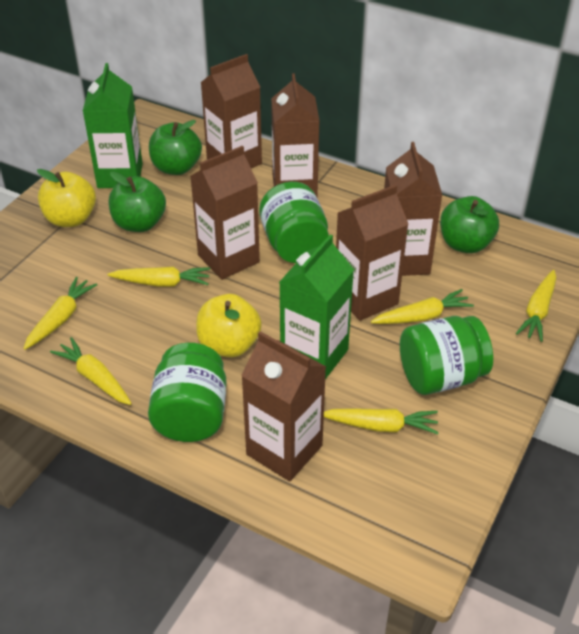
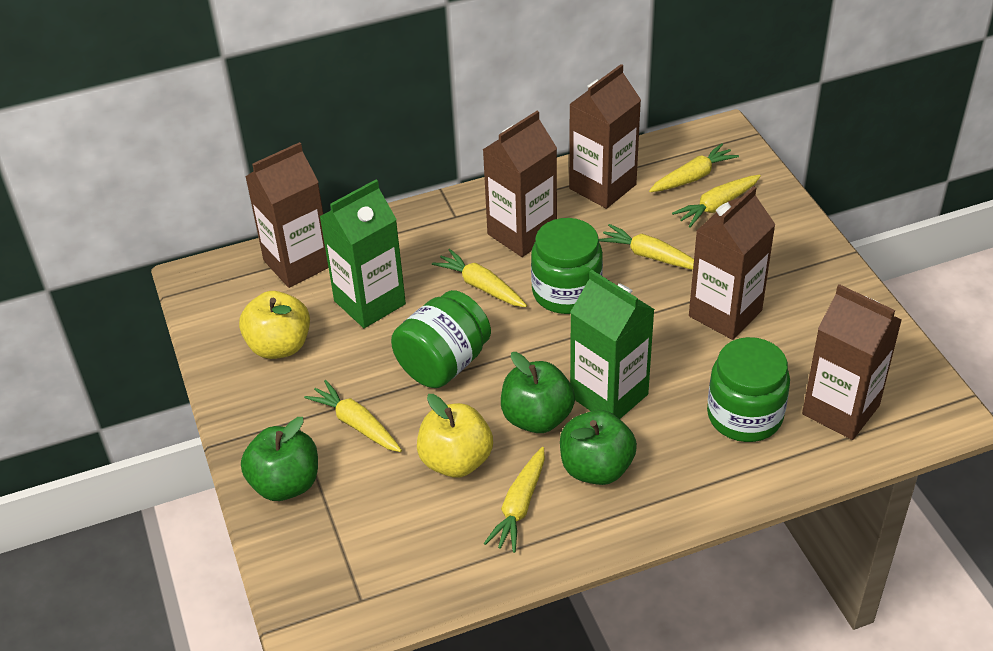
brown carton: [190,146,260,280] [201,54,262,168] [241,331,326,481] [271,74,320,197] [336,185,409,321] [384,142,442,276] = 6 -> [245,142,328,288] [483,111,557,257] [569,64,641,209] [689,186,776,340] [802,284,902,440] = 5

